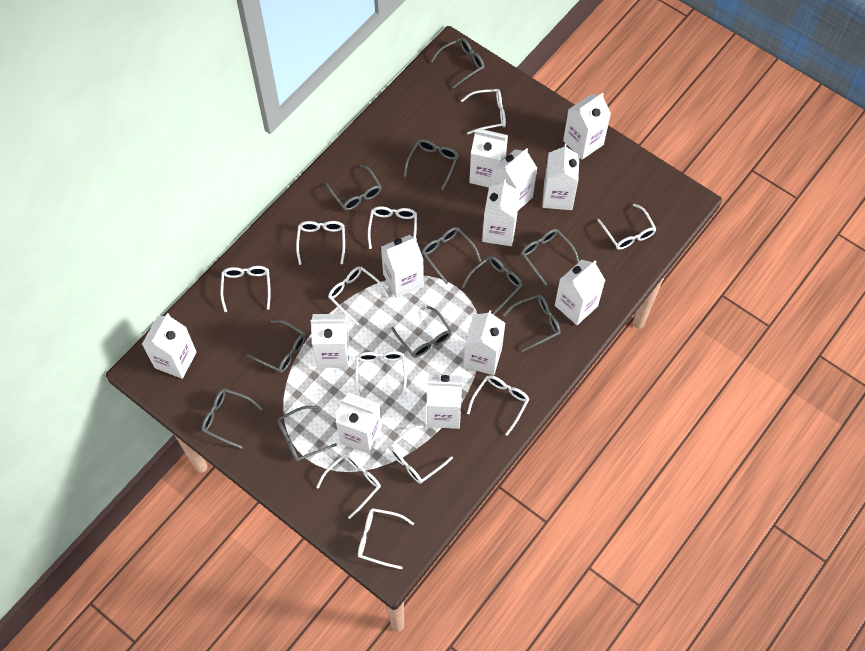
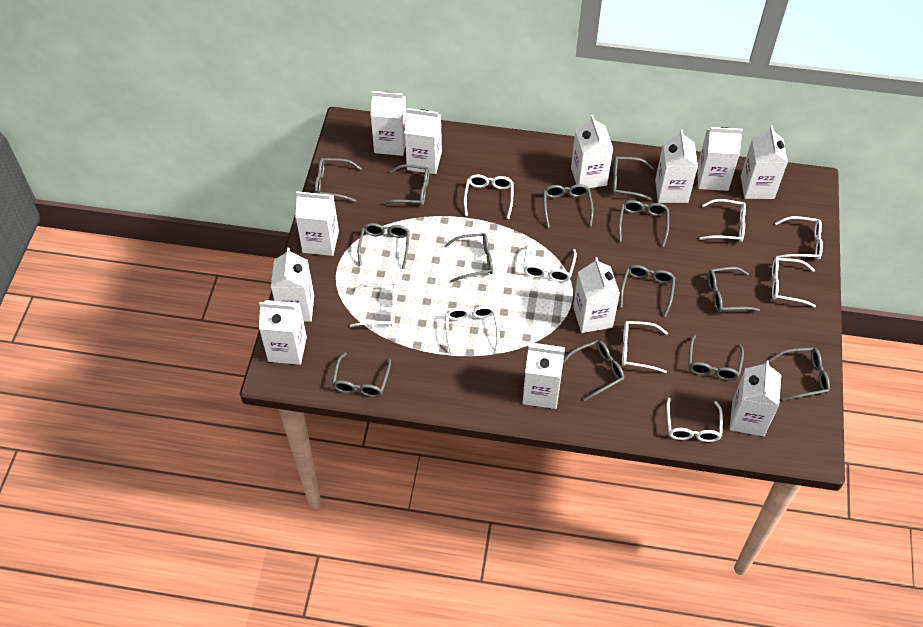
grey glasses: [202,388,263,449] [247,320,306,373] [277,406,337,462] [325,165,382,210] [391,306,452,358] [404,139,459,190] [422,227,481,284] [431,38,484,89] [462,256,523,315] [503,294,561,352] [521,229,580,286] = 11 -> [315,158,362,202] [332,353,391,397] [358,223,410,269] [383,165,429,206] [444,233,493,282] [544,184,594,228] [563,340,624,401] [612,157,654,201] [619,200,669,247] [620,265,675,317] [688,335,744,380] [708,267,760,312] [769,347,830,401] = 13
white glasses: [220,266,271,312] [296,221,345,265] [316,453,381,519] [328,267,389,326] [355,351,407,397] [358,508,414,569] [368,206,417,249] [389,425,453,484] [461,89,506,134] [467,375,529,436] [597,204,656,250] = 11 -> [350,281,397,327] [445,306,500,355] [464,175,513,219] [523,242,577,282] [622,321,668,373] [666,398,723,442] [700,199,746,242] [772,258,816,307] [775,216,823,260] = 9

